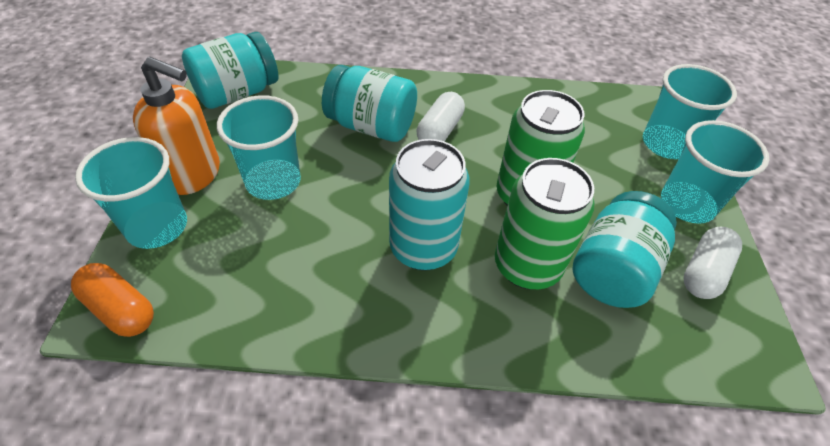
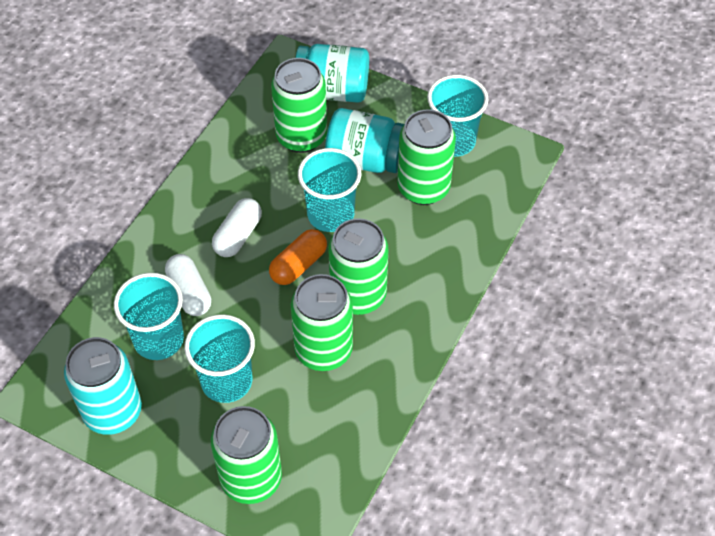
green can: [495,158,594,290] [497,90,585,205] = 2 -> [211,406,282,504] [271,58,327,153] [290,274,353,371] [328,218,388,315] [397,109,456,205] = 5
orange soap dispenser: [133,57,220,195] = 1 -> none = 0
turquoise jar: [182,32,279,109] [322,65,417,142] [572,191,677,308] = 3 -> [295,44,369,103] [325,108,405,173] = 2

